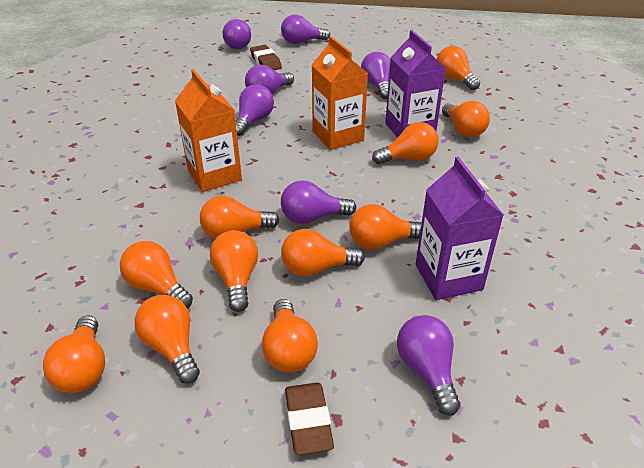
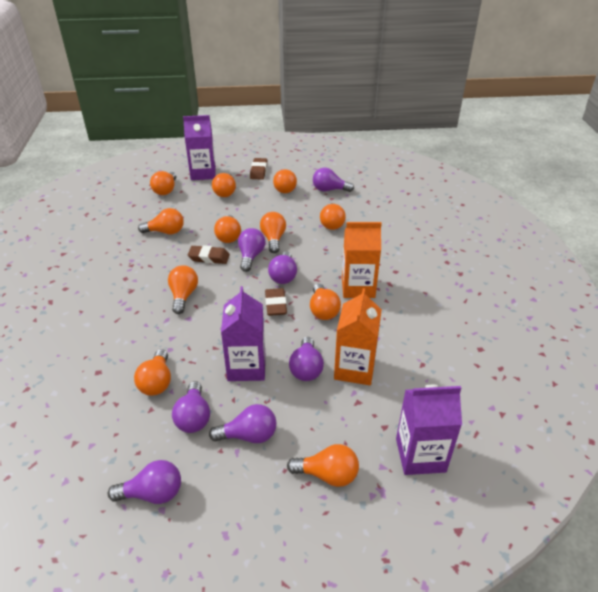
brown eraser: [250,45,282,70] [285,382,334,455] = 2 -> [188,245,230,264] [250,158,267,180] [265,288,287,316] = 3
purple carton: [385,30,446,138] [416,157,503,300] = 2 -> [183,115,216,180] [221,286,265,381] [396,385,462,475] = 3

